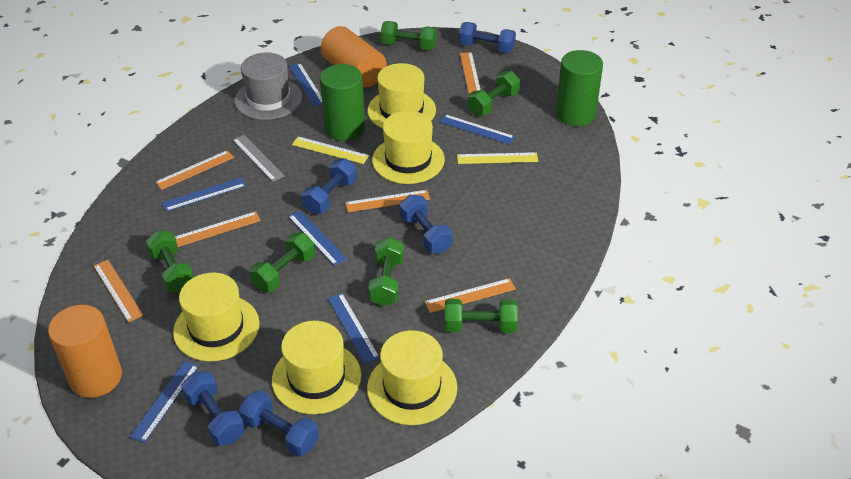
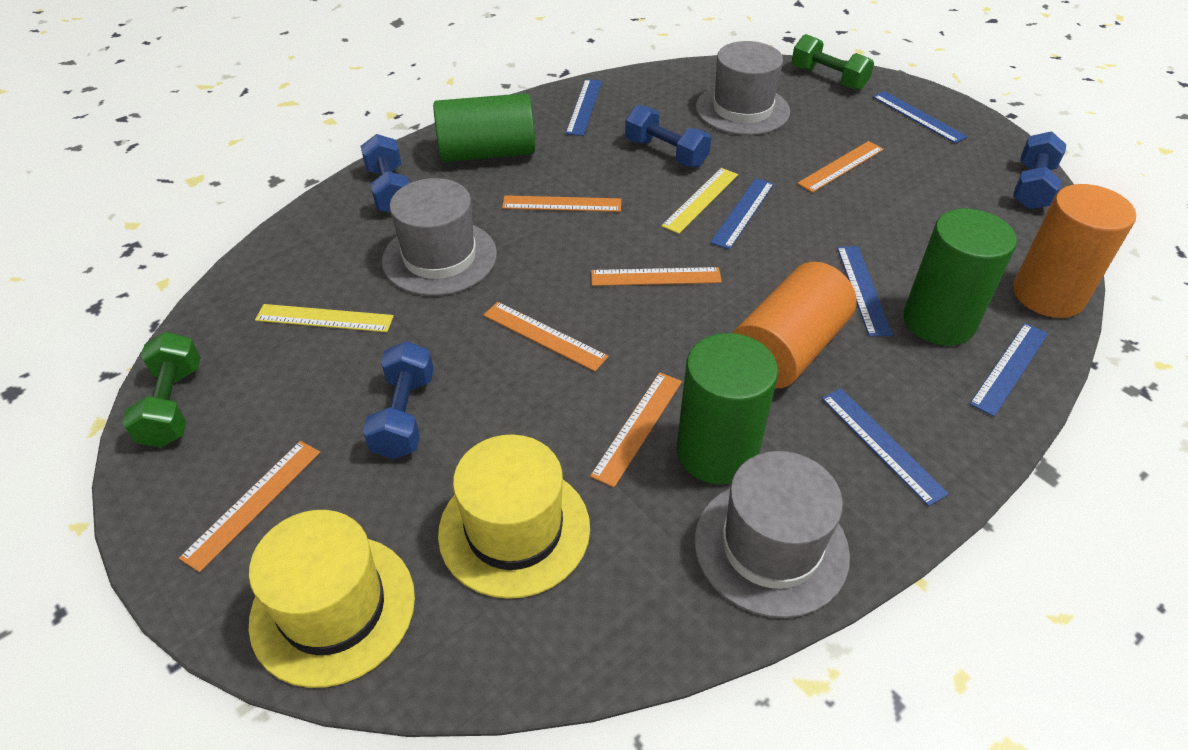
blue dumbbell: [181,371,245,446] [239,390,319,457] [301,159,357,214] [399,195,453,254] [459,22,516,53] = 5 -> [360,134,409,213] [363,341,434,459] [625,105,711,168] [1013,131,1066,210] = 4
green cylinder: [320,64,365,141] [556,50,603,126] = 2 -> [433,93,535,162] [677,333,778,485] [903,209,1017,346] = 3
green dumbbell: [146,230,194,293] [249,233,315,292] [368,237,404,306] [380,21,437,50] [445,299,518,333] [467,71,520,116] = 6 -> [122,332,201,448] [791,34,874,91] = 2
grey hat: [235,52,303,120] = 1 -> [382,178,497,296] [694,451,850,618] [696,41,790,135] = 3
grey ruler: [233,135,285,182] = 1 -> none = 0
yellow hat: [173,273,260,361] [272,321,361,414] [367,330,457,425] [368,63,436,128] [372,111,445,184] = 5 -> [249,510,415,688] [438,434,590,599] = 2

